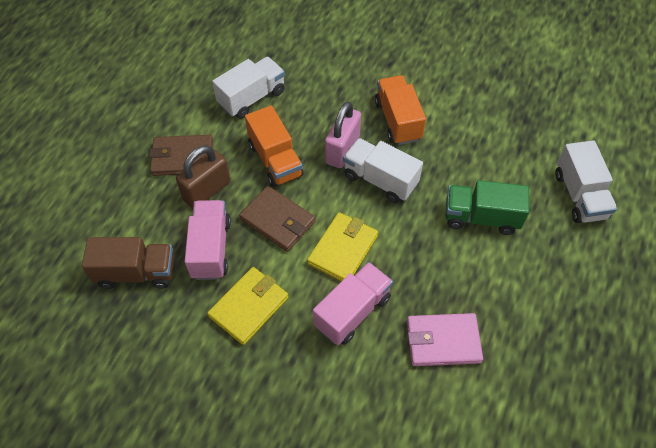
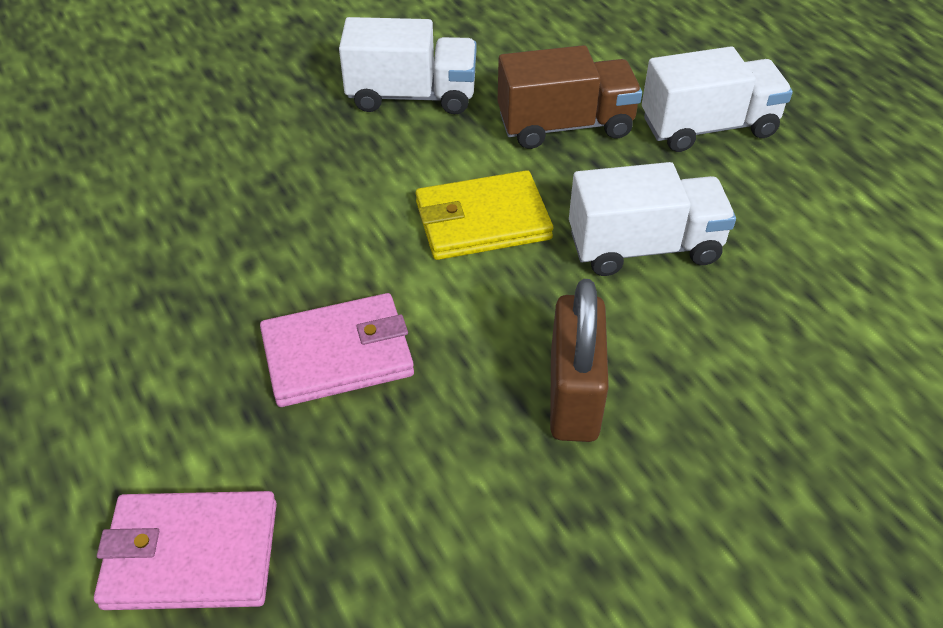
brown wallet: [149,135,213,176] [239,186,315,252] = 2 -> none = 0
green truck: [445,180,529,235] = 1 -> none = 0
orange truck: [245,106,304,187] [375,75,426,145] = 2 -> none = 0
pink padlock: [325,102,361,168] = 1 -> none = 0
pink truck: [184,200,231,280] [313,262,393,345] = 2 -> none = 0
pink wallet: [407,313,483,366] = 1 -> [94,491,277,610] [260,293,414,407] = 2
yellow wallet: [207,267,288,345] [307,213,378,281] = 2 -> [416,170,553,260] = 1

